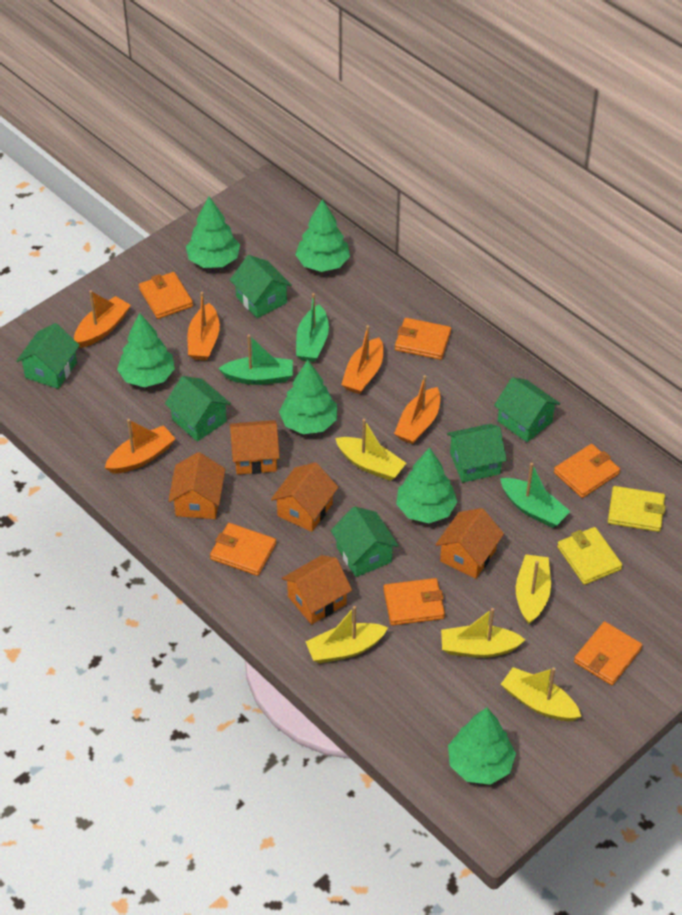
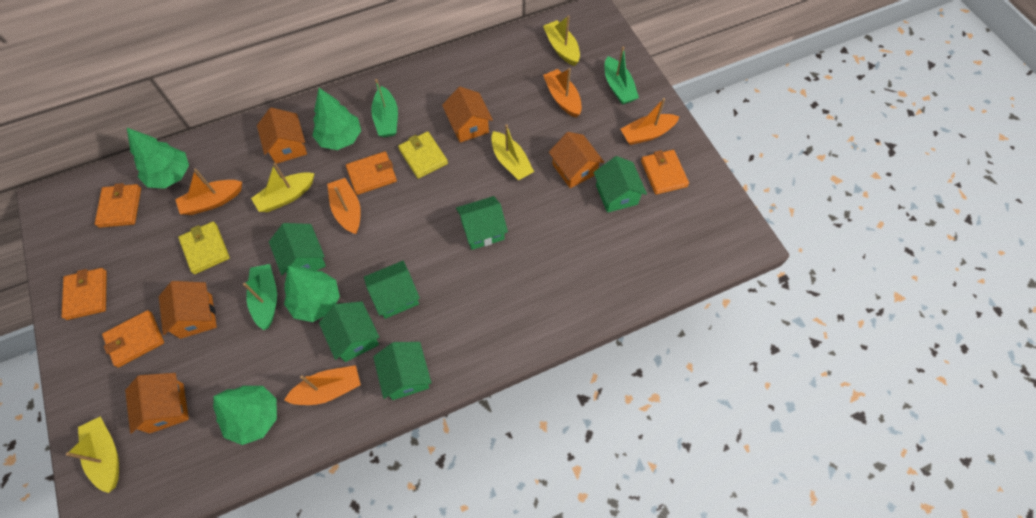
green tree: [117,313,175,387] [186,196,240,268] [279,360,337,434] [295,199,350,272] [396,447,457,523] [448,708,516,785] = 6 -> [127,128,189,189] [213,386,277,445] [284,266,340,322] [312,88,361,150] = 4
orange wallet: [139,272,193,319] [210,523,276,576] [384,578,445,626] [395,318,451,360] [554,444,620,498] [574,622,643,685] = 6 -> [62,268,107,320] [95,183,141,228] [102,310,164,368] [346,152,397,195] [641,150,689,195] = 5
yellow boat: [306,606,388,663] [335,419,406,481] [441,608,525,658] [501,667,582,721] [516,554,551,624] = 5 -> [66,416,119,493] [251,163,315,212] [491,124,534,181] [543,15,580,66] = 4

